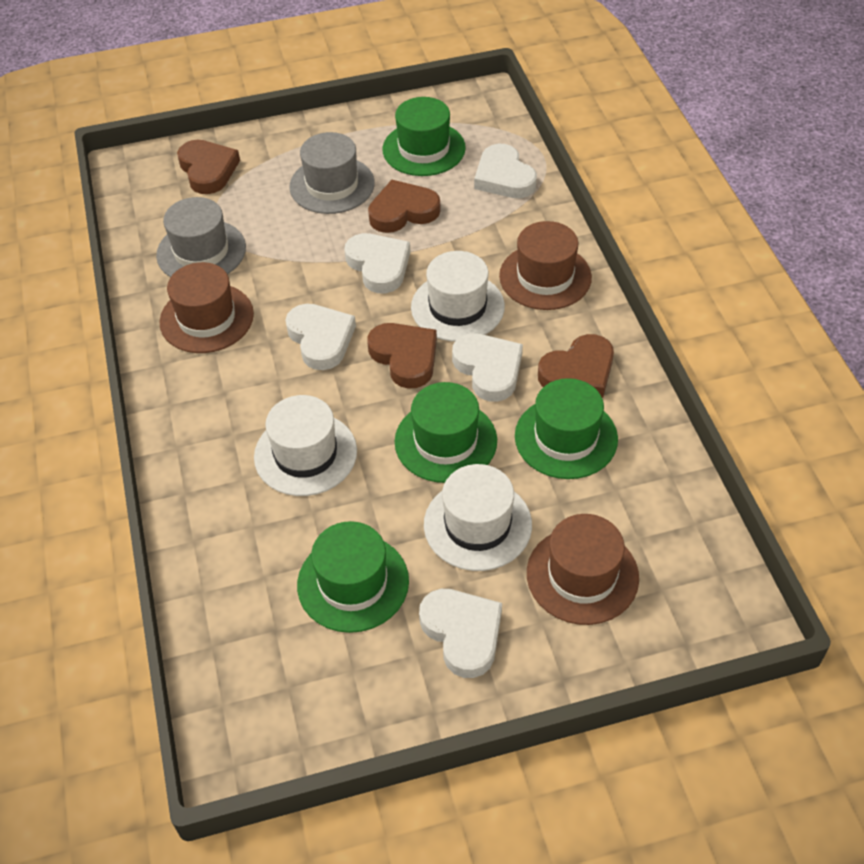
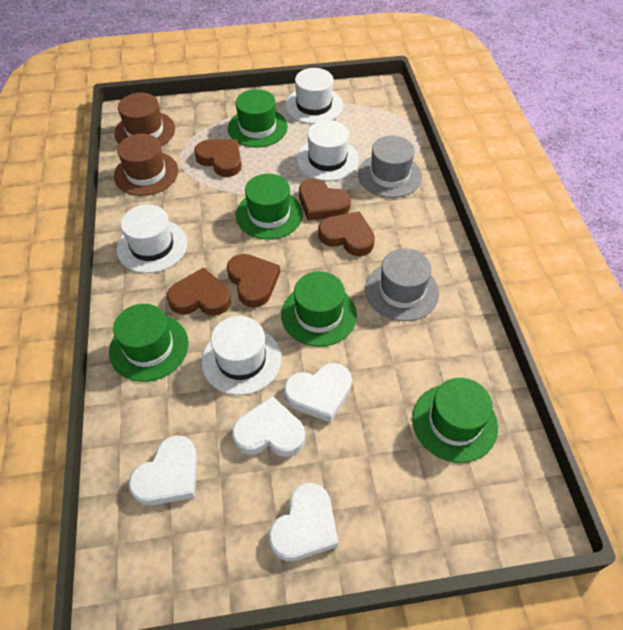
brown hat: [159,262,254,353] [499,221,592,310] [527,514,639,625] = 3 -> [114,93,175,146] [114,134,178,196] = 2
brown heart: [177,140,240,194] [367,323,437,389] [368,180,441,233] [538,334,614,398] = 4 -> [167,267,231,316] [194,139,242,177] [227,254,280,308] [299,179,351,220] [318,211,375,256] = 5
green hat: [297,521,409,633] [382,97,466,176] [395,382,497,483] [515,378,618,479] = 4 -> [109,304,189,382] [228,89,288,148] [236,174,303,240] [281,271,357,347] [412,378,498,463] = 5
white hat: [254,395,357,496] [411,251,505,341] [424,464,532,571] = 3 -> [117,204,187,273] [201,316,281,395] [285,68,343,124] [296,120,359,181] = 4
white heart: [285,304,356,370] [344,233,410,293] [419,589,502,678] [452,333,523,402] [474,144,537,198] = 5 -> [128,435,197,506] [232,396,305,457] [269,483,338,561] [284,363,352,423] = 4

